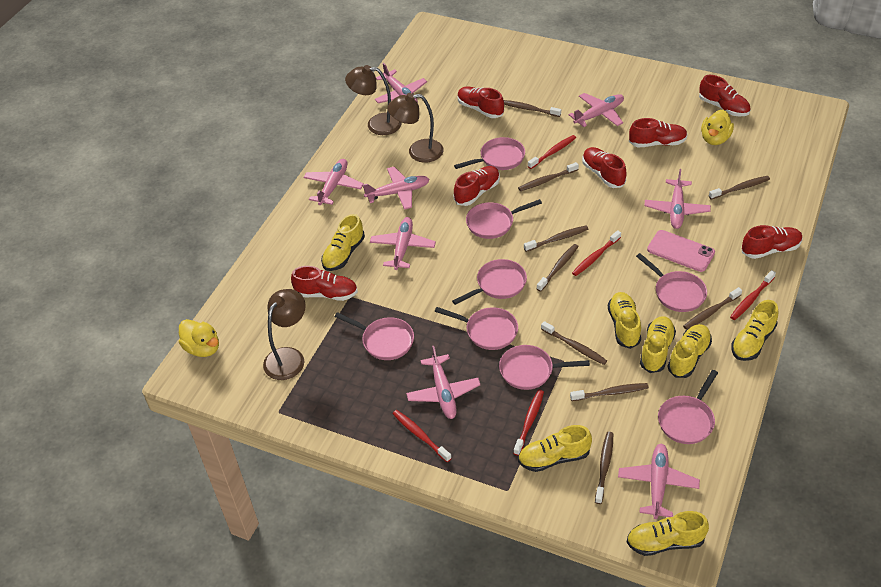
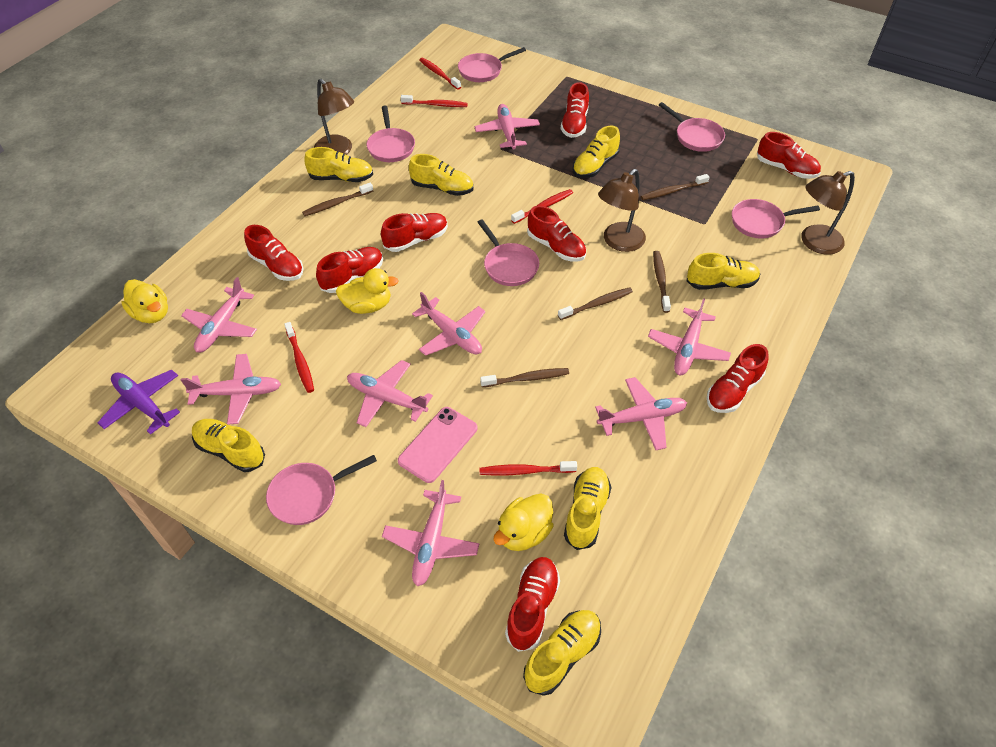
brown toothbrush: [504,100,561,117] [518,162,579,191] [524,225,588,252] [537,244,579,292] [541,321,607,365] [570,383,649,401] [595,432,613,504] [683,287,742,330] [709,176,770,199] = 9 -> [302,183,373,216] [480,368,569,387] [558,287,633,320] [641,174,709,200] [653,251,671,313] = 5
pink pan: [334,312,414,360] [435,307,518,350] [452,259,527,305] [454,137,525,170] [466,199,542,239] [499,345,590,390] [636,253,707,312] [658,370,718,444] = 8 -> [266,455,377,525] [367,106,415,162] [458,47,526,82] [478,219,539,286] [659,102,725,152] [732,199,820,239] = 6
purple plane: none = 0 -> [98,370,180,435] = 1
red shoe: [291,266,358,301] [454,166,500,206] [458,86,504,118] [582,147,627,188] [629,118,688,147] [699,75,751,116] [742,225,803,259] = 7 -> [244,225,304,281] [316,247,383,293] [381,213,448,252] [505,557,560,652] [527,206,586,261] [561,82,589,138] [707,344,768,413] [757,132,821,179] = 8
yellow duck: [179,319,219,357] [701,110,734,145] = 2 -> [121,279,168,323] [336,268,399,314] [493,493,554,551] = 3

